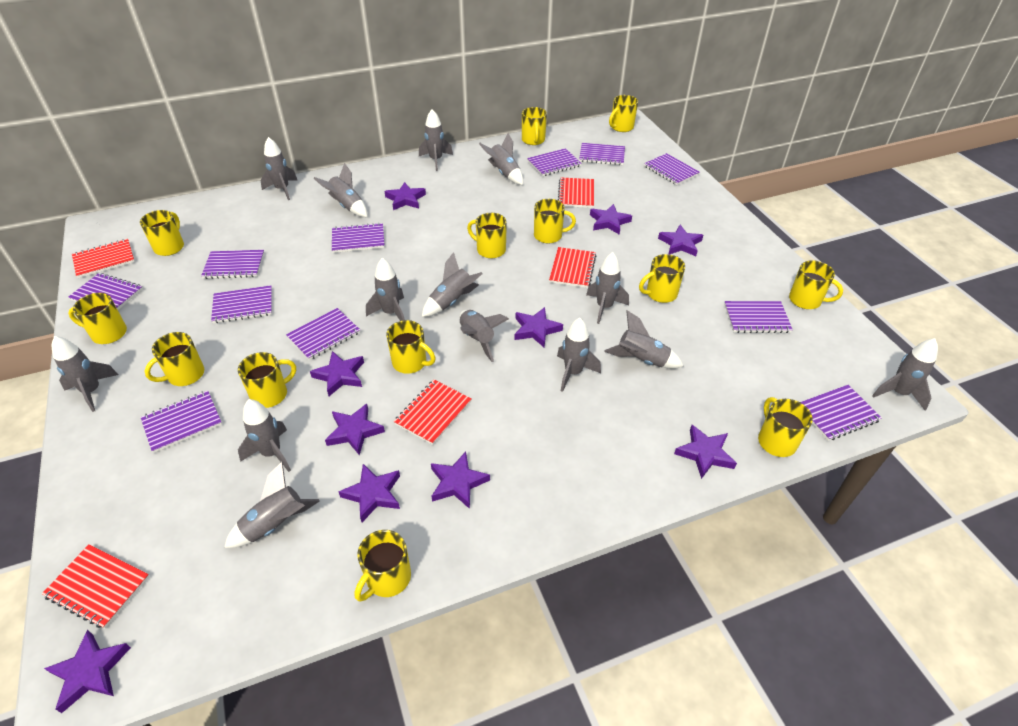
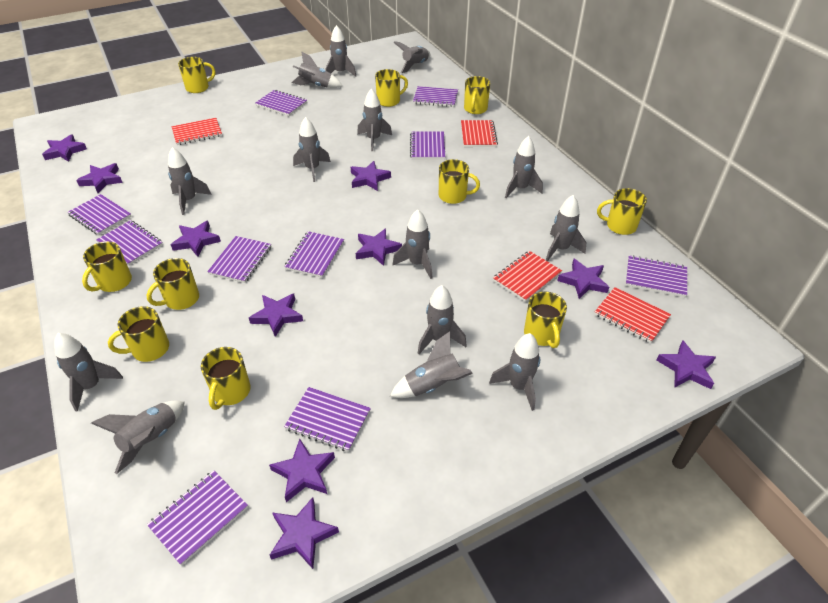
purple notebook: [68,273,143,310] [141,391,222,453] [201,250,264,279] [211,285,272,323] [286,308,360,360] [332,223,385,253] [527,148,582,176] [579,143,625,165] [644,153,700,185] [724,301,793,333] [800,385,882,441] = 11 -> [68,194,132,235] [96,220,163,265] [147,470,248,565] [207,236,271,283] [255,90,307,116] [284,231,344,278] [284,387,371,452] [410,131,445,160] [413,86,458,107] [626,255,687,297] = 10
red notebook: [42,544,150,629] [72,239,135,278] [394,380,472,445] [549,247,596,288] [558,178,594,208] = 5 -> [172,118,222,145] [461,120,498,147] [493,251,562,302] [595,287,671,343] = 4
yellow mug: [68,293,127,344] [140,210,184,256] [145,332,204,386] [238,352,296,408] [355,530,411,602] [386,320,436,374] [467,213,507,258] [522,107,547,145] [534,199,576,243] [609,95,638,132] [639,254,685,303] [758,397,813,457] [789,260,843,309] = 13 -> [82,241,132,292] [108,306,169,362] [146,258,199,310] [178,57,215,93] [201,347,250,410] [375,69,408,107] [439,159,480,204] [464,76,490,114] [524,292,567,348] [597,188,647,235] = 10

